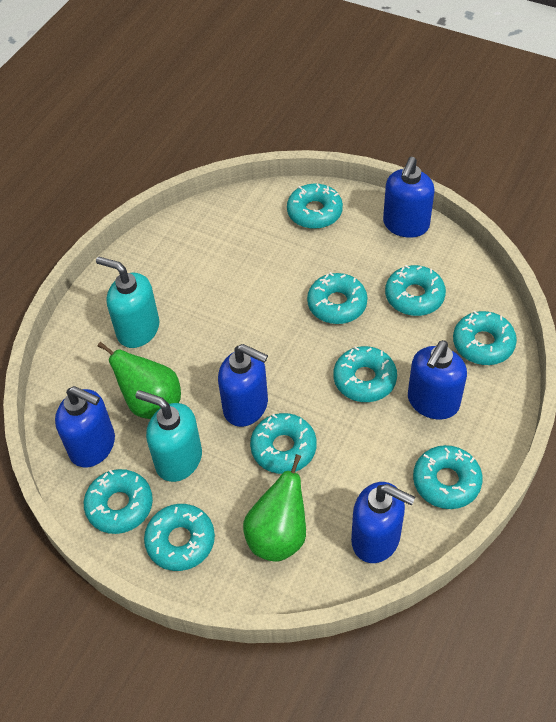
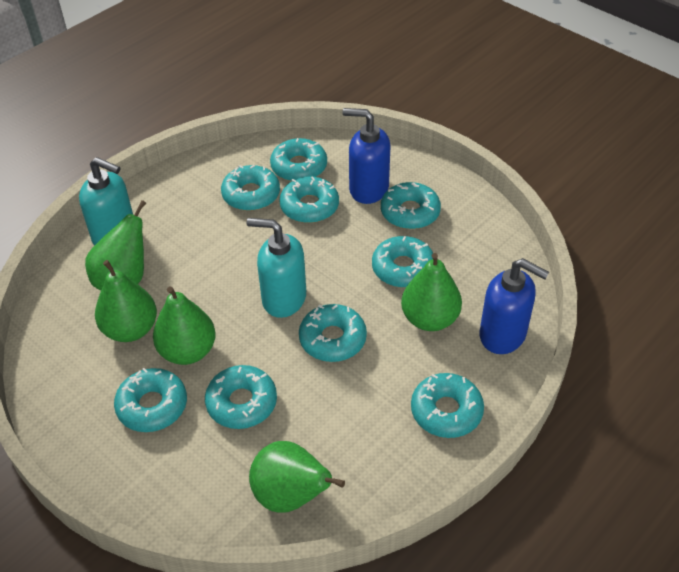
blue soap dispenser: [55,386,115,468] [218,344,268,427] [351,482,415,563] [383,157,435,238] [408,340,467,420] = 5 -> [342,108,390,204] [479,258,549,354] = 2
green pear: [98,342,181,419] [243,454,306,562] = 2 -> [85,200,146,290] [95,260,157,342] [153,287,216,365] [249,441,345,513] [401,253,462,331] = 5

